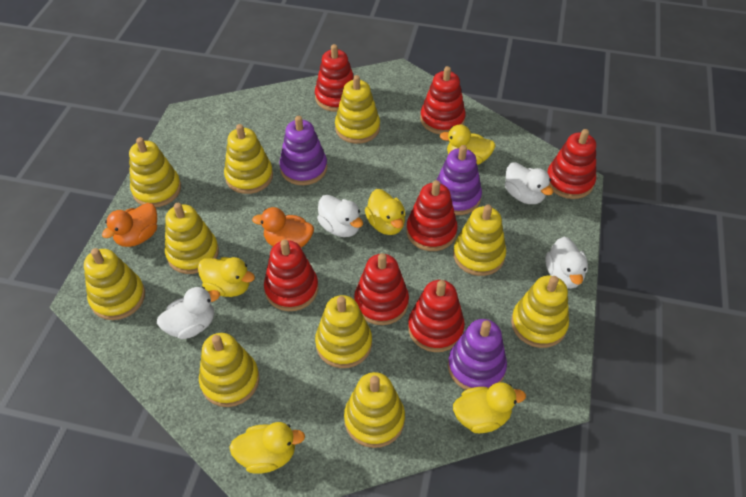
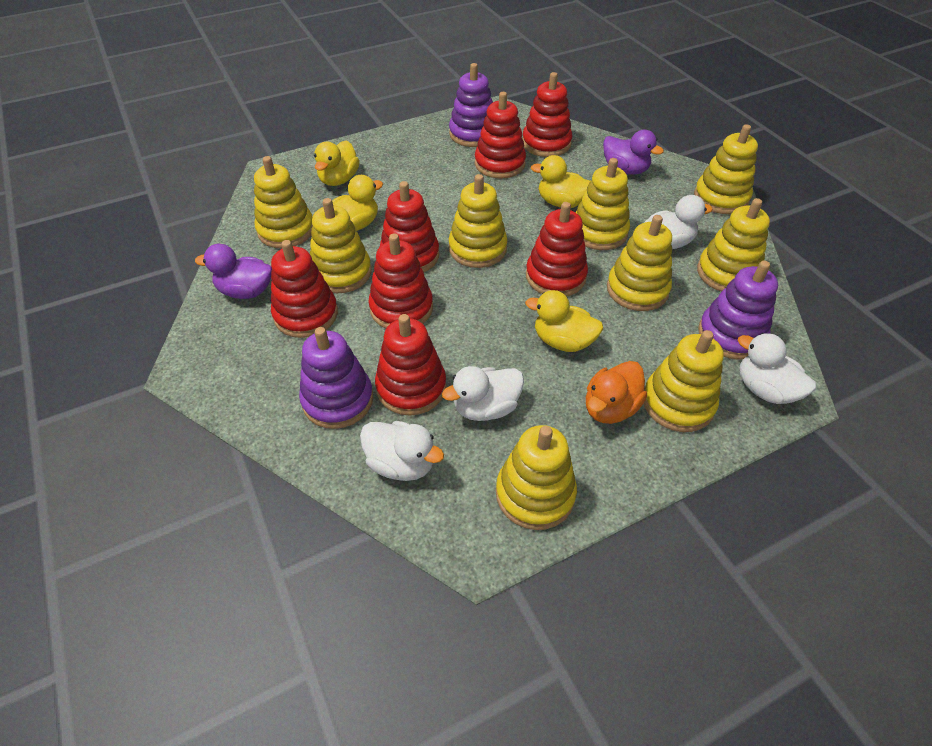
orange duck: [102,203,157,247] [252,207,314,248] = 2 -> [586,361,647,424] = 1
purple duck: none = 0 -> [195,244,272,299] [603,130,664,175] = 2
yellow duck: [198,257,255,297] [229,422,305,474] [365,189,406,235] [440,125,496,165] [453,382,526,433] = 5 -> [314,140,360,186] [332,175,383,231] [525,290,603,352] [531,155,590,208] = 4
yellow stacking toy: [84,248,145,320] [129,137,181,207] [165,203,219,274] [199,333,259,407] [224,124,273,194] [315,295,372,368] [335,75,380,144] [344,372,405,448] [453,204,506,276] [511,276,569,348] = 10 -> [254,156,313,248] [310,198,371,293] [449,174,507,268] [496,425,577,530] [575,158,630,250] [607,215,672,311] [644,330,724,432] [694,124,758,214] [697,198,770,292] = 9

